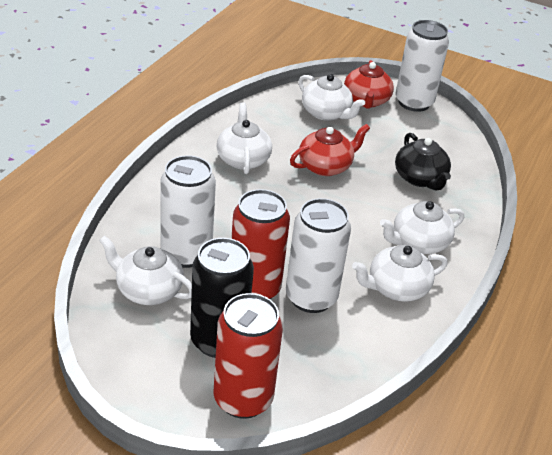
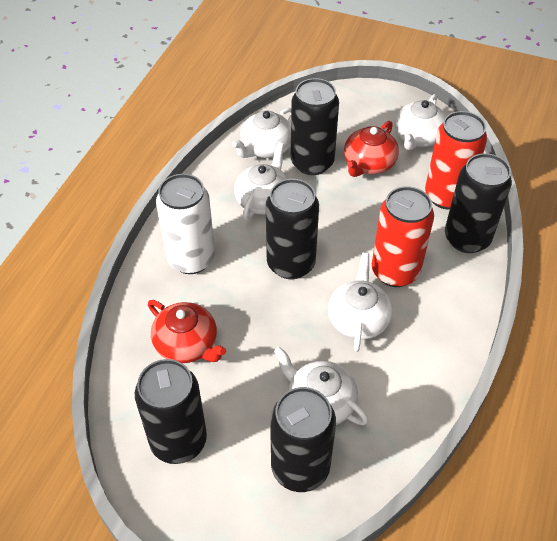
black can: [190,238,254,358] = 1 -> [135,359,207,464] [266,179,319,279] [270,387,336,492] [291,78,339,175] [445,153,512,253] = 5
black teapot: [395,133,451,191] = 1 -> none = 0
white can: [160,155,216,268] [286,198,351,313] [396,20,449,112] = 3 -> [156,174,215,274] = 1

